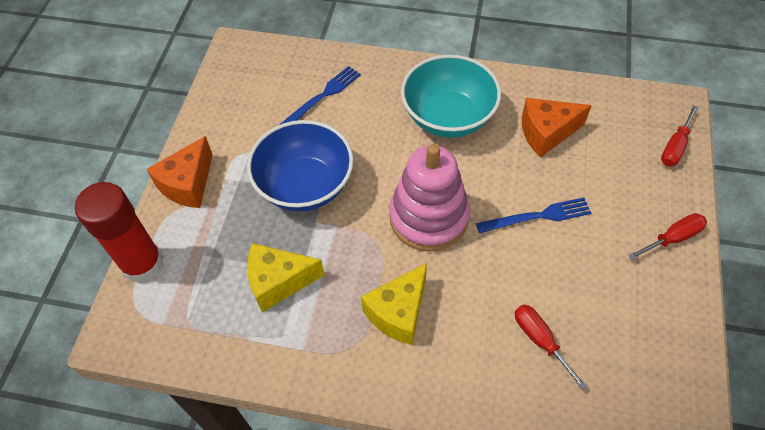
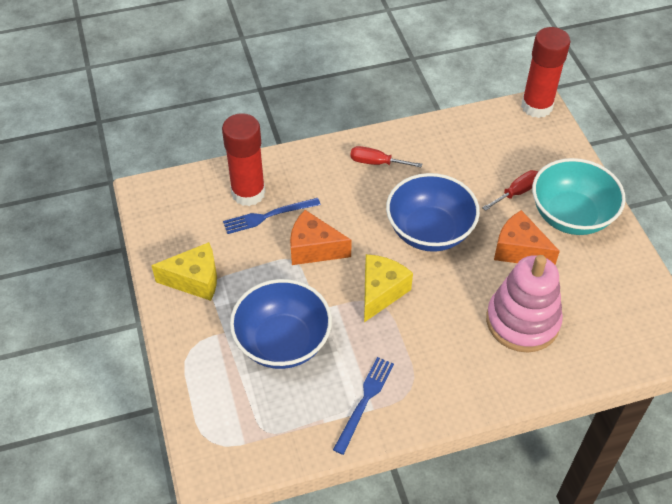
blue bowl: [247,120,354,211] = 1 -> [230,279,332,369] [386,173,480,252] = 2
red glue stick: [75,182,164,283] = 1 -> [222,113,265,206] [521,27,570,118] = 2
red screwdriver: [515,304,587,390] [628,213,707,260] [661,105,699,167] = 3 -> [350,146,422,168] [482,170,538,211] = 2

